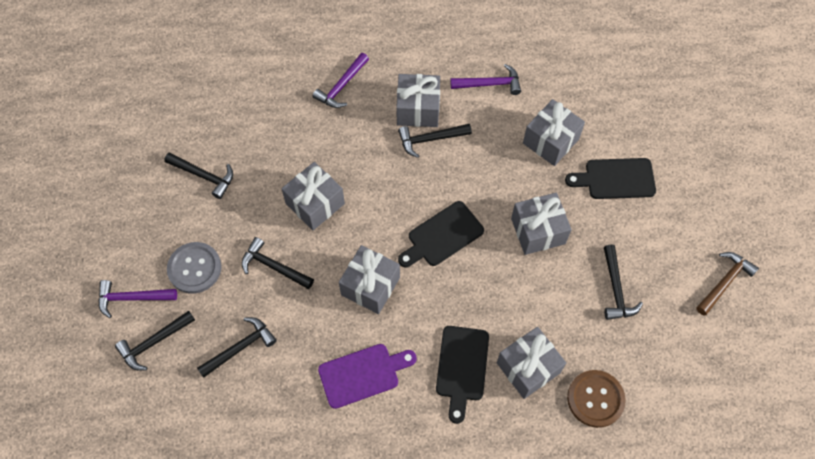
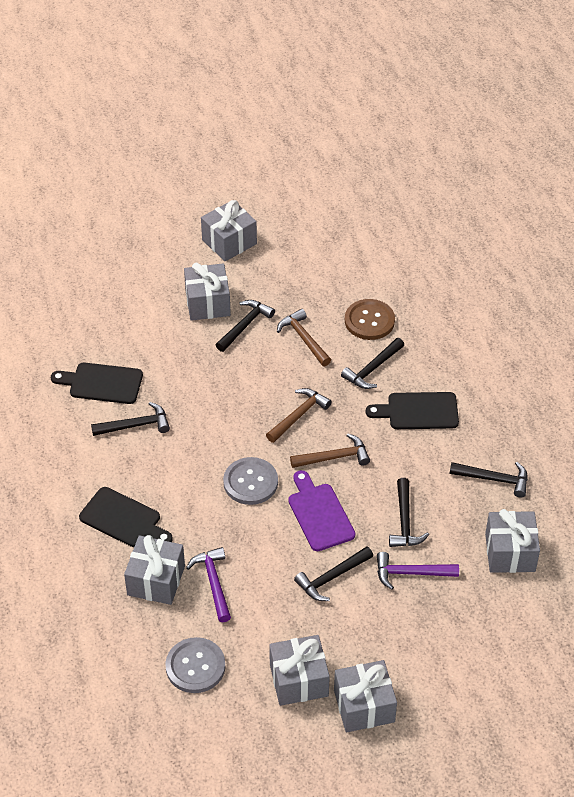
brown hammer: [696,252,759,316] = 1 -> [266,388,332,443] [277,309,331,366] [290,434,370,468] = 3
grey button: [167,242,222,294] = 1 -> [165,637,225,693] [223,457,278,505] = 2
purple hammer: [98,280,177,318] [313,53,369,108] [450,64,521,95] = 3 -> [186,547,231,622] [377,552,459,590] = 2

